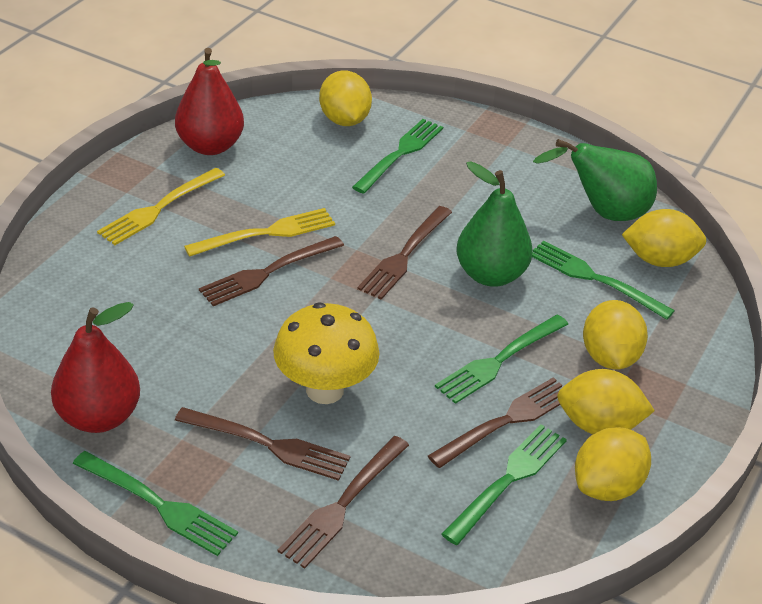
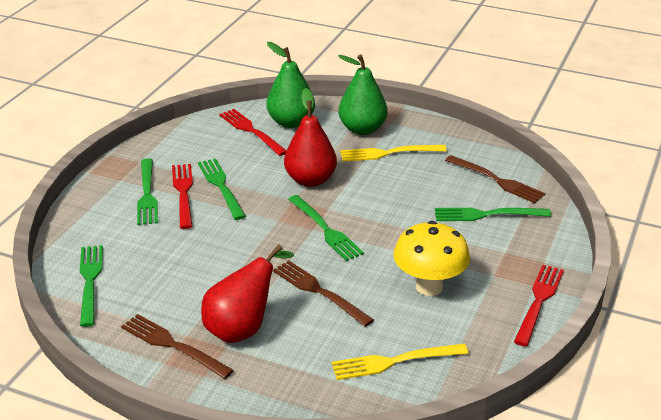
brown fork: [175,407,351,481] [199,236,344,306] [278,436,409,569] [357,206,452,300] [428,377,562,468] = 5 -> [121,314,234,379] [273,260,374,327] [445,155,545,203] = 3
red fork: none = 0 -> [172,164,193,229] [219,109,287,156] [514,265,564,346] = 3
yellow lemon: [319,70,372,126] [557,369,655,434] [575,427,651,501] [583,300,648,370] [622,209,706,267] = 5 -> none = 0

